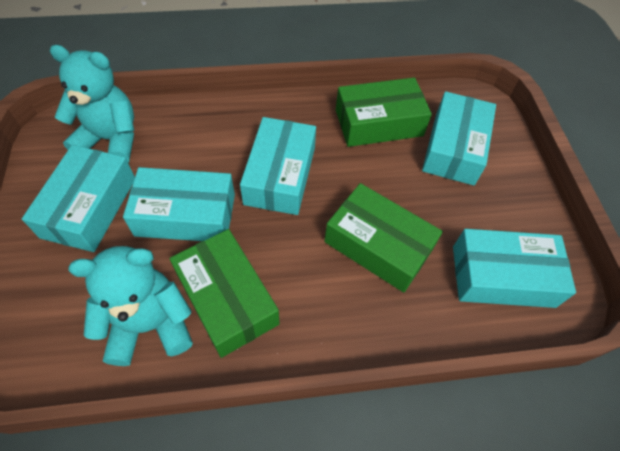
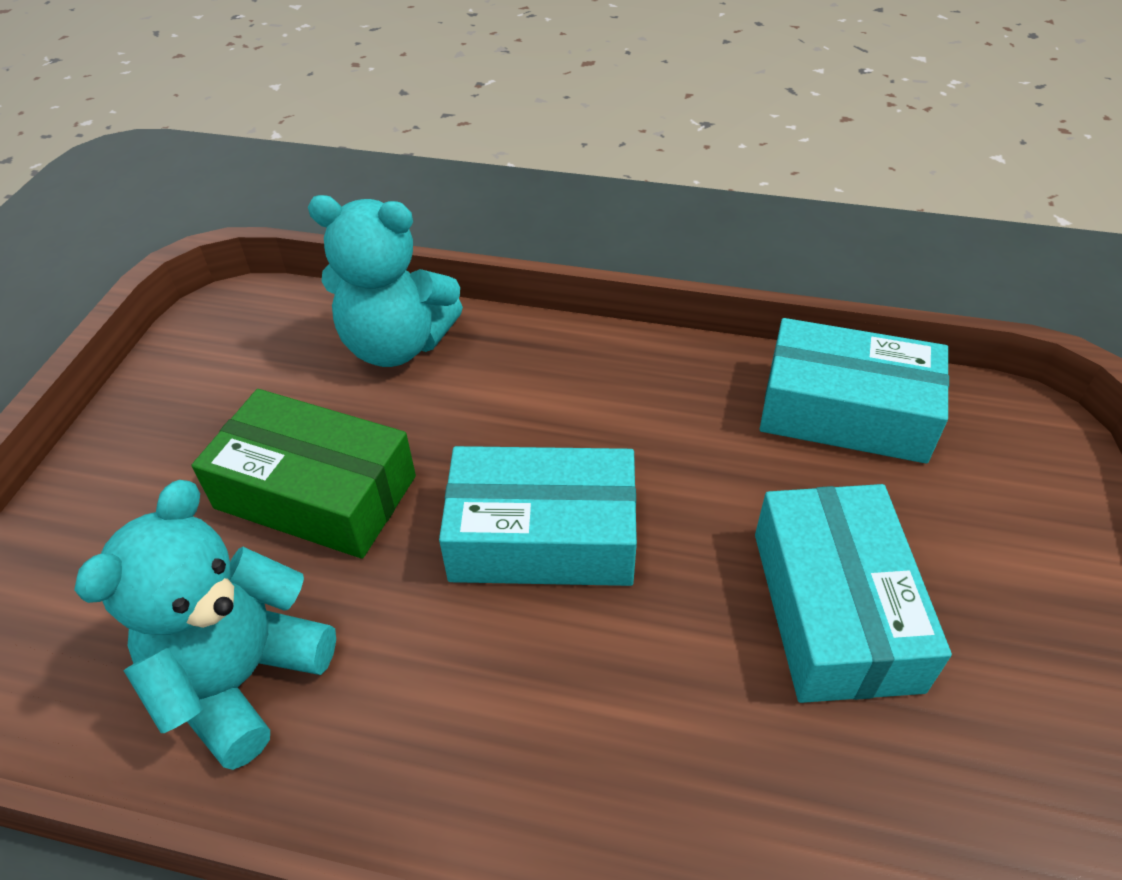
green box: [169,229,280,358] [324,183,443,293] [336,78,432,147] = 3 -> [191,389,416,559] = 1
turquoise box: [22,145,135,252] [123,167,235,241] [240,117,316,215] [422,91,496,185] [453,229,576,308] = 5 -> [439,446,637,586] [755,484,952,703] [760,318,949,464] = 3

